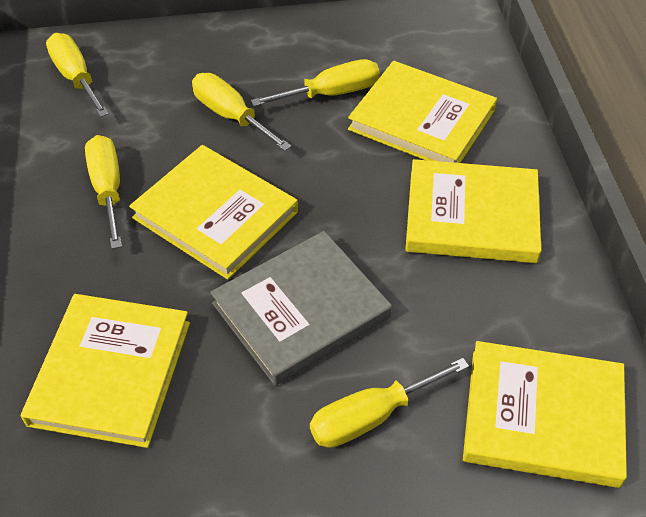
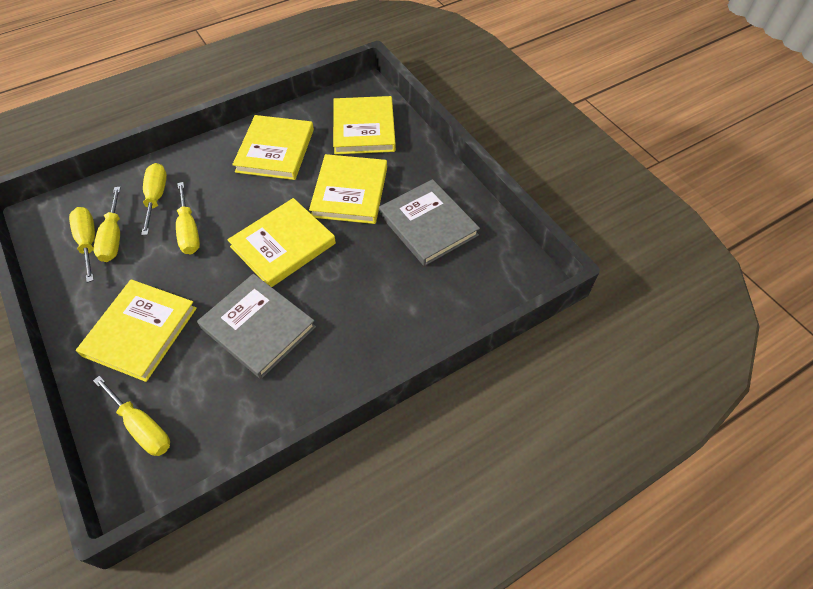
grey book: [210,231,392,386] = 1 -> [197,274,316,379] [379,179,480,266] = 2

